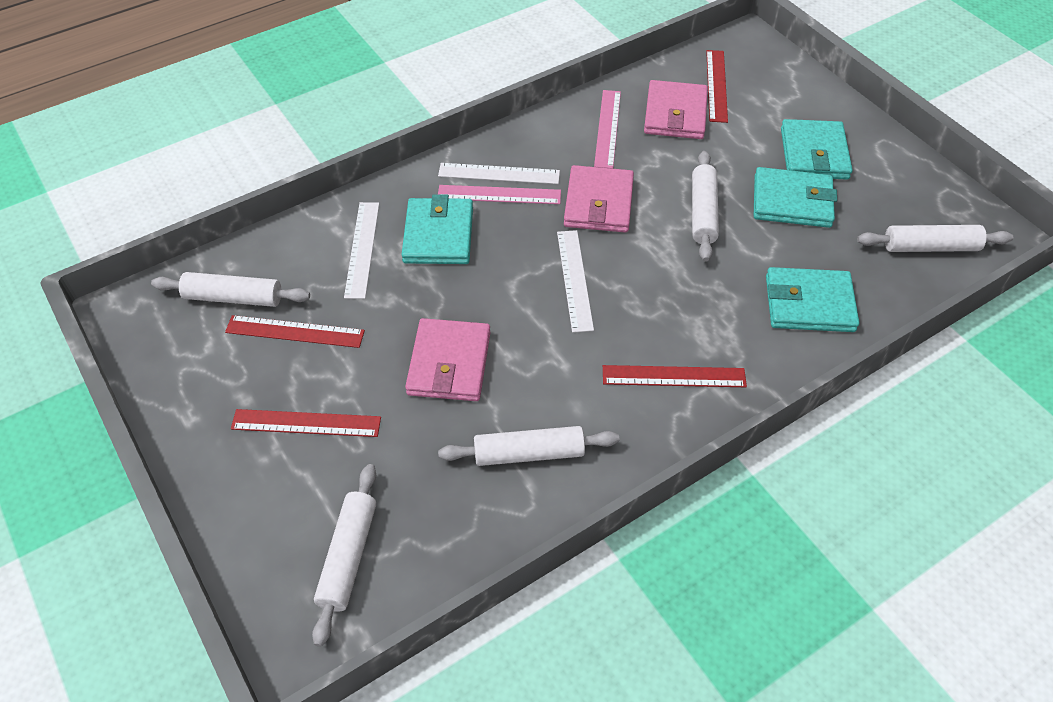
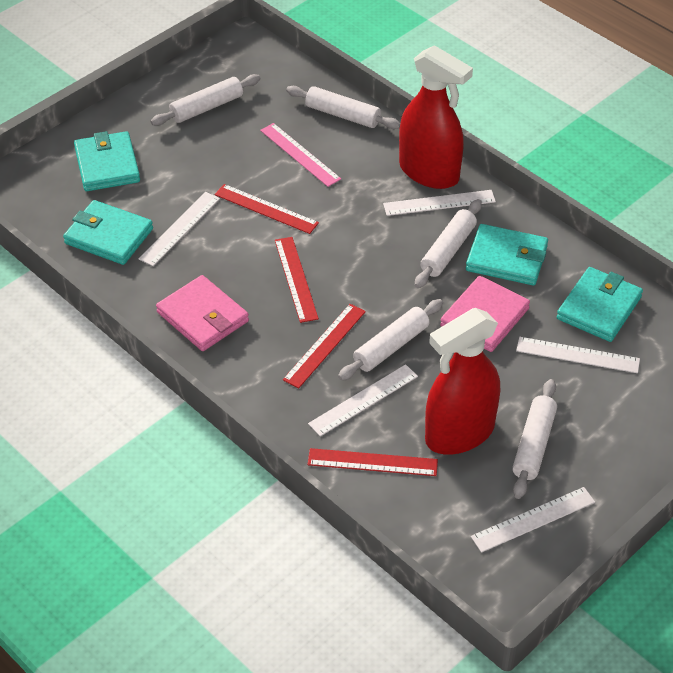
pink ruler: [438,185,561,204] [594,90,621,169] = 2 -> [260,123,341,187] = 1
pink wallet: [405,318,491,401] [564,165,634,233] [644,80,708,139] = 3 -> [156,275,249,351] [440,276,530,352] = 2
red spray bottle: none = 0 -> [399,45,473,189] [425,308,500,455] = 2
white ruler: [344,202,379,299] [438,163,560,184] [557,230,594,333] = 3 -> [139,192,220,266] [308,364,418,436] [383,190,496,216] [471,487,595,553] [516,337,640,373] = 5

